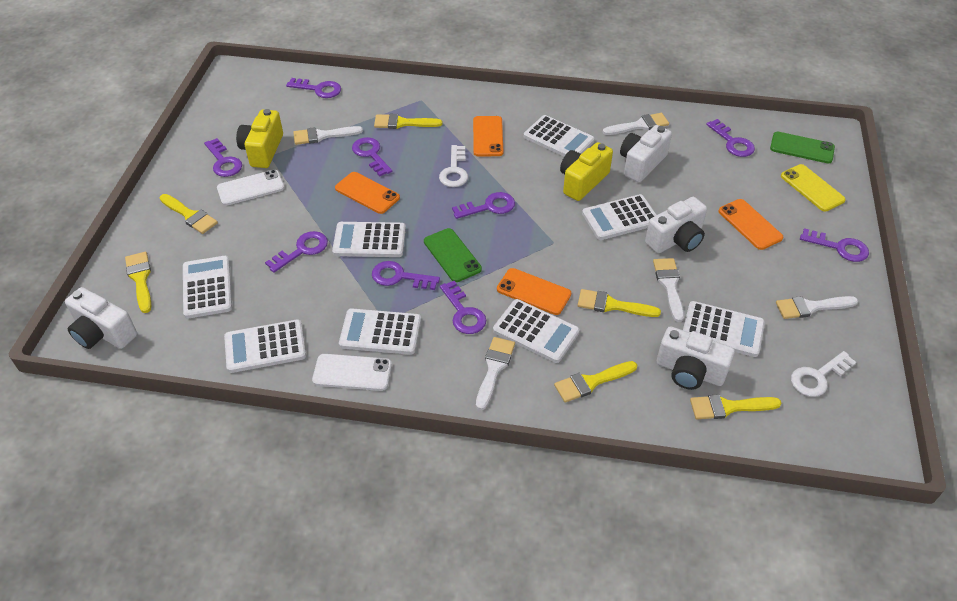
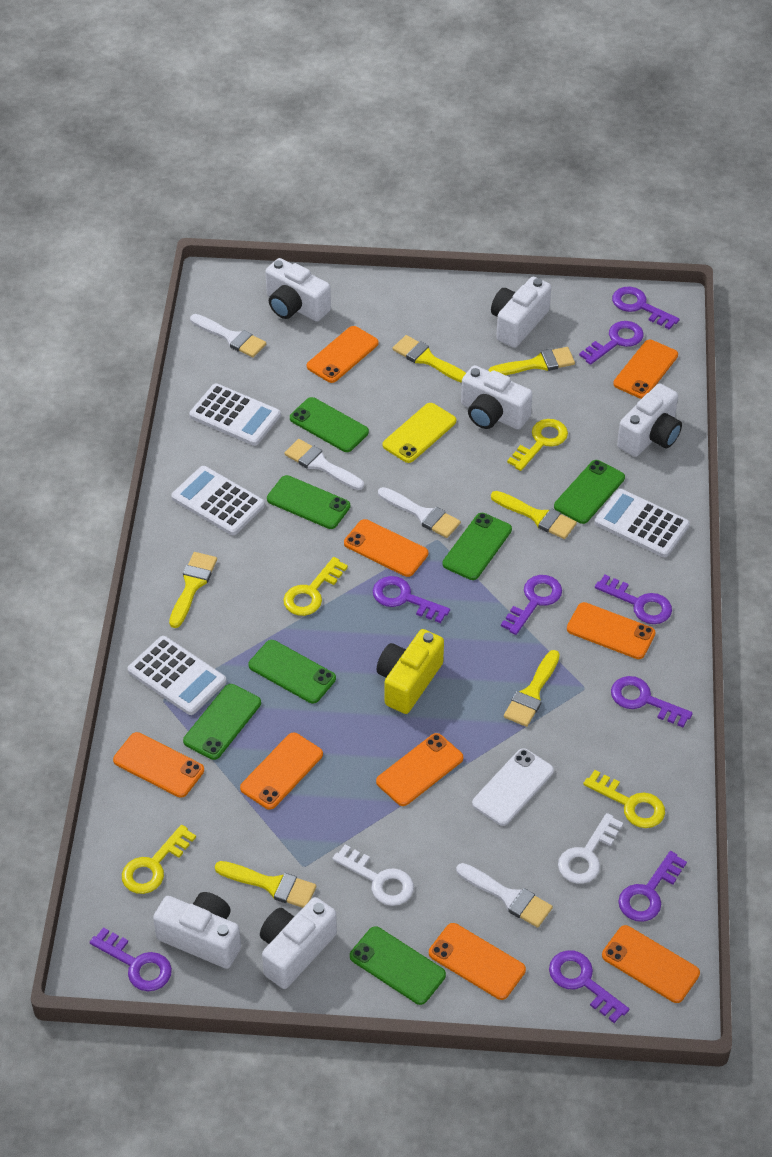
green phone: [424,228,482,282] [770,132,835,163] = 2 -> [183,684,261,760] [248,640,336,704] [267,475,350,529] [290,397,369,452] [350,926,446,1005] [443,513,512,580] [554,460,625,524] = 7
orange phone: [335,172,400,214] [473,116,503,156] [497,268,571,315] [719,199,783,250] = 4 -> [113,732,204,798] [240,733,323,810] [307,326,379,383] [344,519,428,577] [376,733,463,806] [429,923,526,1000] [567,602,656,659] [602,925,700,1003] [613,340,678,399] = 9
white brush: [293,126,363,145] [476,337,515,410] [603,113,669,135] [653,258,684,322] [776,296,858,319] = 5 -> [190,314,266,358] [284,439,364,490] [378,487,461,538] [456,863,553,928] = 4
white calculator: [183,256,232,319] [224,319,306,373] [332,222,406,257] [339,308,421,355] [493,299,580,363] [524,115,595,156] [582,194,657,240] [683,301,765,357] = 8 -> [128,636,226,715] [171,466,265,535] [189,384,281,446] [594,489,690,558] = 4
white camera: [65,287,137,349] [620,125,672,182] [645,197,707,253] [657,326,735,390] = 4 -> [153,892,241,969] [260,897,337,989] [265,258,331,322] [461,365,532,430] [491,277,551,348] [617,383,682,457] = 6
white phone: [217,170,285,206] [312,354,392,391] = 2 -> [472,748,554,826] = 1
yellow camera: [236,109,283,168] [560,142,613,201] = 2 -> [377,629,444,714] = 1
yellow key: none = 0 -> [122,825,196,894] [283,557,348,616] [507,419,568,471] [583,770,665,828] = 4

